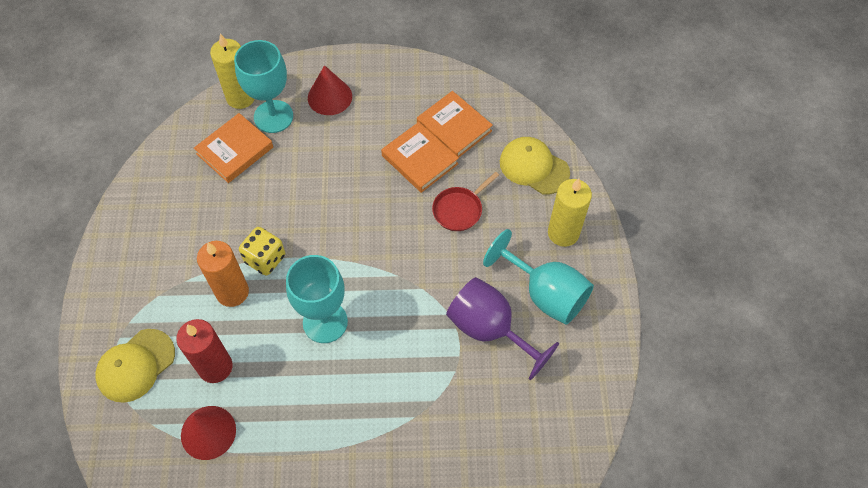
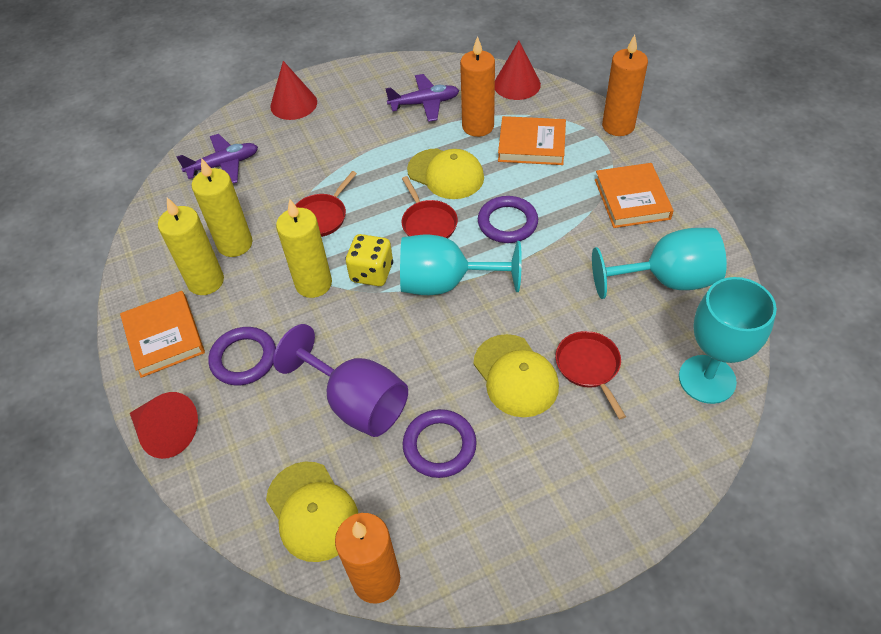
orange candle: [197,241,249,307] = 1 -> [335,513,400,604] [460,36,495,137] [602,34,648,136] = 3
purple plane: none = 0 -> [176,134,258,183] [385,74,460,122] = 2
purple ring: none = 0 -> [208,327,276,385] [403,409,477,478] [478,196,538,243] = 3
red candle: [176,319,233,383] = 1 -> none = 0
red cone: [181,406,236,460] [308,65,352,115] = 2 -> [130,392,198,459] [270,61,317,120] [495,41,541,100] = 3
red pan: [432,172,499,231] = 1 -> [295,171,357,237] [401,176,458,238] [556,331,626,420] = 3
yellow candle: [210,33,255,109] [548,178,592,247] = 2 -> [158,197,224,295] [192,158,252,257] [276,199,332,298] = 3
yellow cap: [95,329,175,403] [500,137,570,195] = 2 -> [266,461,358,562] [407,148,484,199] [474,334,559,417] = 3

